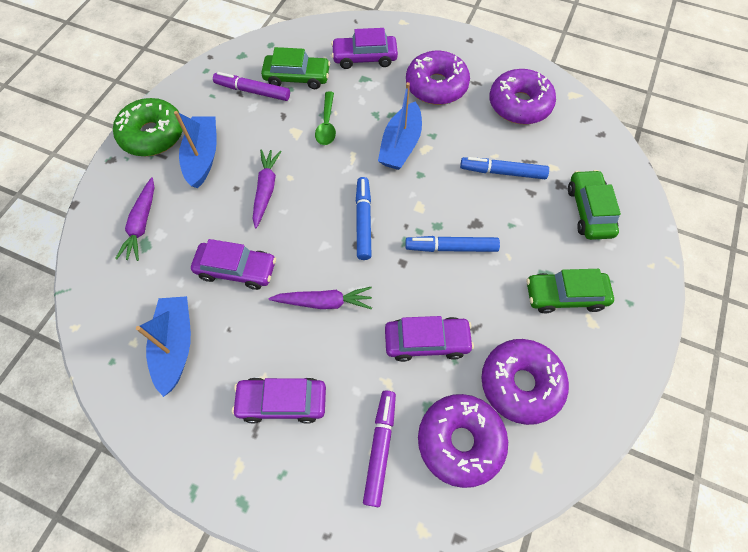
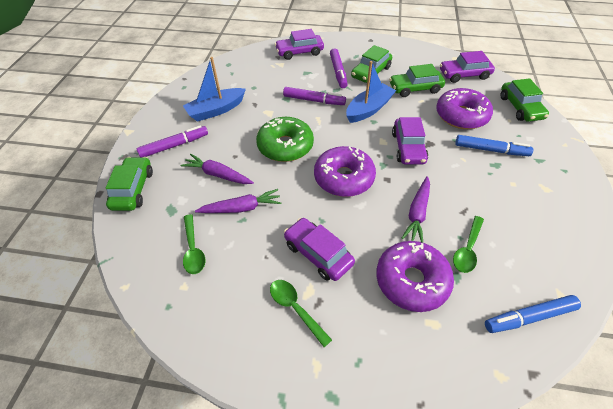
blue boat: [136,296,191,397] [174,111,217,188] [378,82,422,170] = 3 -> [183,57,246,122] [346,61,396,123] = 2
blue marker: [356,177,371,260] [405,236,500,252] [460,157,549,179] = 3 -> [455,135,533,156] [485,295,581,333] = 2
green car: [261,47,330,89] [527,269,614,313] [568,170,621,240] = 3 -> [106,157,153,211] [351,45,392,83] [389,64,445,97] [500,78,549,122] = 4
green spoon: [315,92,336,145] = 1 -> [183,214,205,274] [270,280,332,347] [453,216,484,273] = 3
purple donut: [406,51,470,105] [418,394,508,488] [481,339,569,425] [489,69,556,124] = 4 -> [314,146,376,197] [376,241,454,312] [436,88,493,129] = 3
purple marker: [213,72,290,101] [363,391,396,507] = 2 -> [137,125,208,158] [283,87,346,105] [330,48,348,88] = 3

